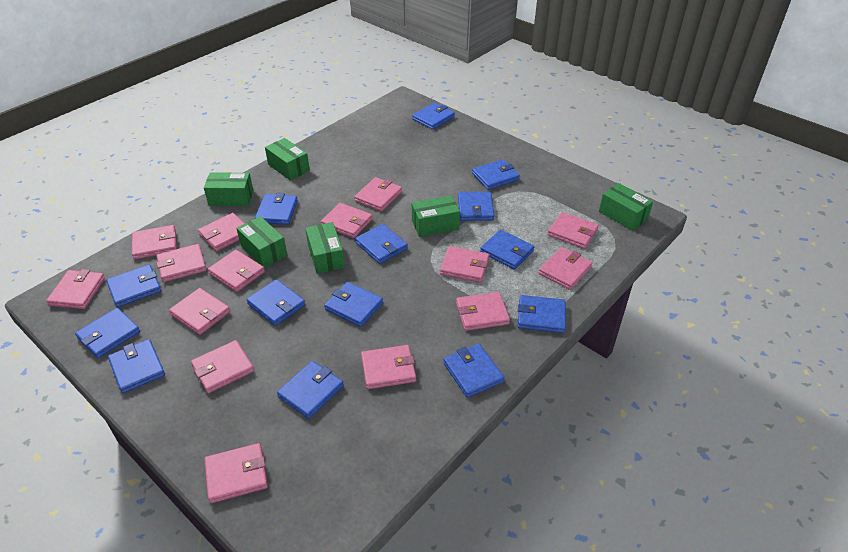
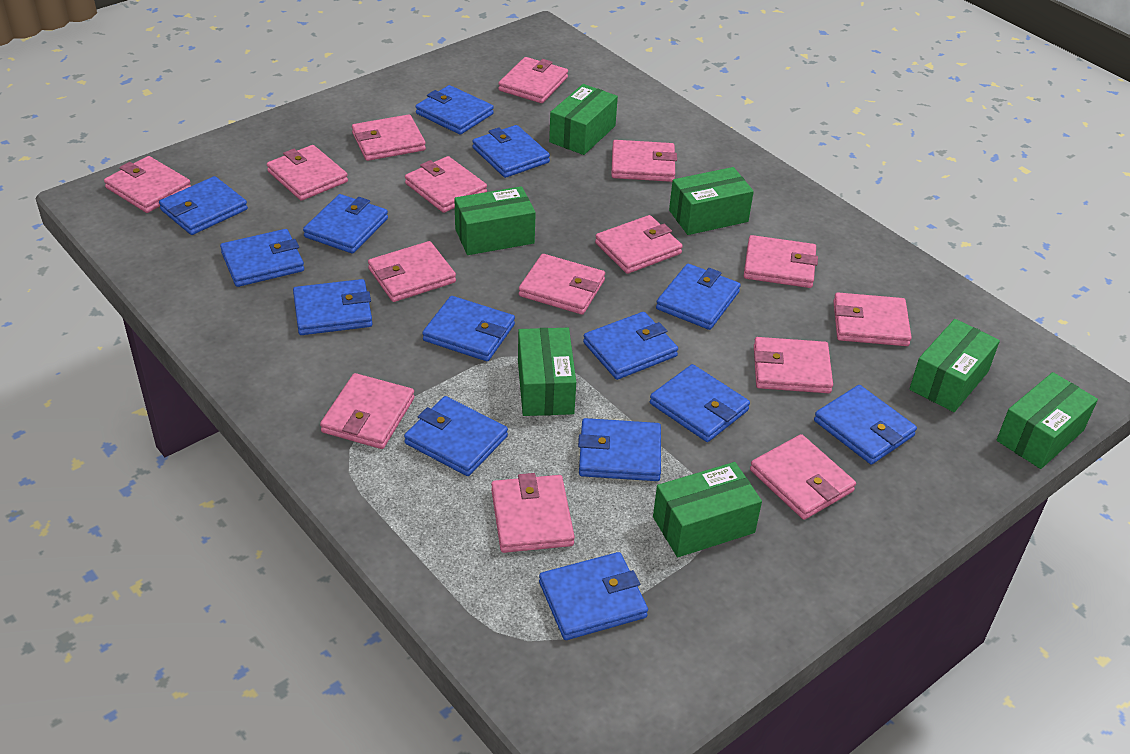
green box: [204,173,253,206] [236,216,287,268] [265,138,310,181] [305,222,345,274] [412,195,460,237] [599,183,653,231] = 6 -> [454,186,536,255] [518,328,576,416] [549,84,618,155] [653,462,762,557] [669,167,754,235] [909,319,1000,412] [996,372,1098,469] = 7

